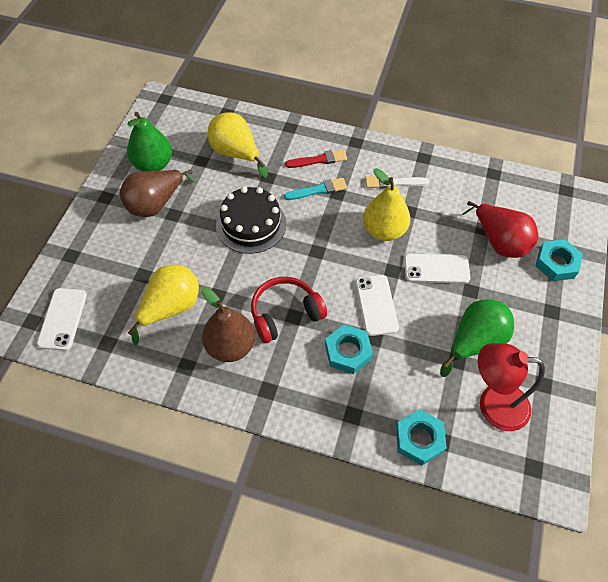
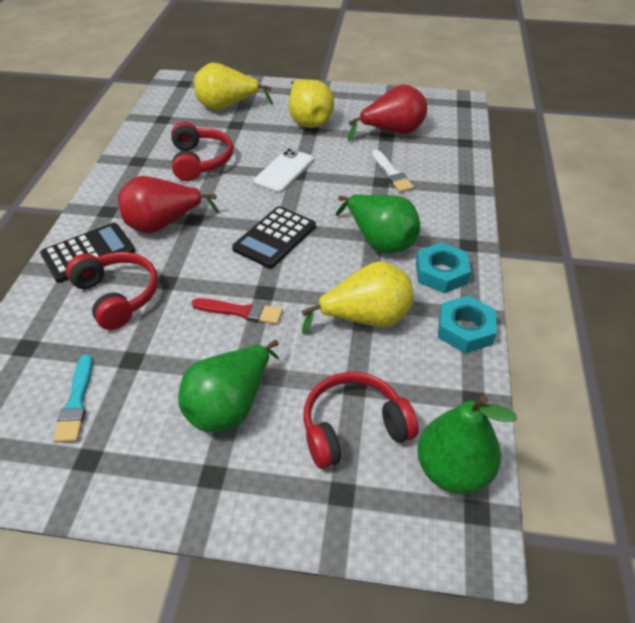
black cake: [216,187,286,254] = 1 -> none = 0
black calculator: none = 0 -> [40,223,135,283] [232,206,316,268] = 2
brown pear: [119,170,194,217] [202,288,255,362] = 2 -> none = 0
green pear: [127,112,172,171] [440,299,514,377] = 2 -> [178,340,279,432] [336,194,420,254] [417,395,517,494] = 3
red headphones: [251,277,327,343] = 1 -> [66,252,158,330] [171,122,233,181] [303,372,419,469] = 3
red lamp: [478,343,545,431] = 1 -> none = 0
red pear: [462,201,538,258] = 1 -> [118,176,219,234] [348,84,427,142] = 2
turquoise nut: [325,324,373,374] [396,409,447,466] [535,239,583,281] = 3 -> [416,242,471,293] [438,296,497,353] = 2
white phone: [37,288,87,351] [356,275,399,336] [404,254,471,283] = 3 -> [253,148,314,193] = 1

